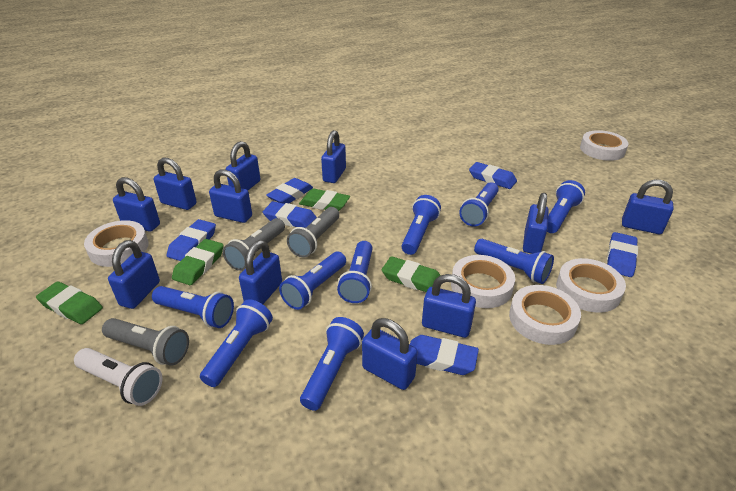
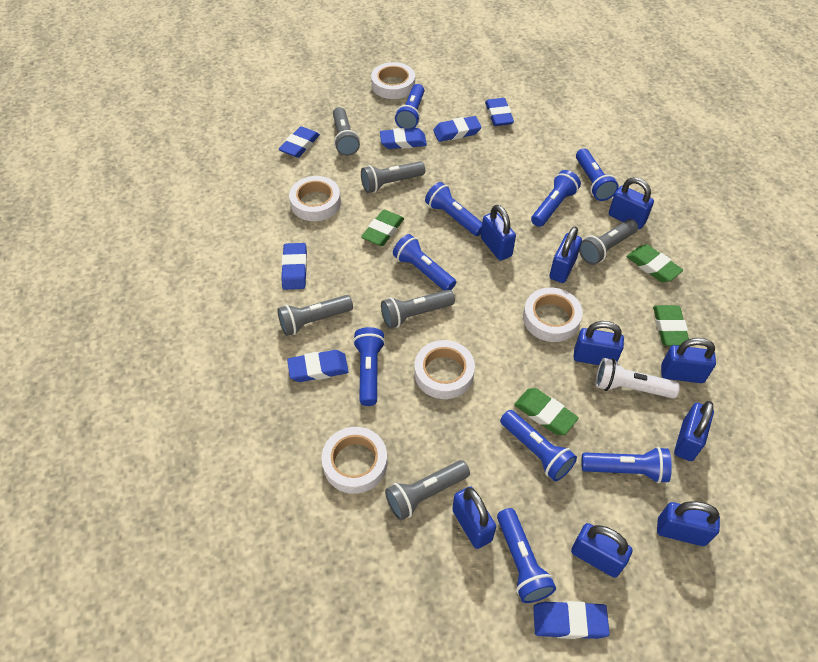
blue eraser: [167,219,216,261] [263,201,317,228] [266,178,313,204] [410,335,479,375] [469,162,517,189] [607,232,638,277] = 6 -> [279,126,320,158] [281,243,307,290] [287,350,349,382] [380,128,427,149] [433,116,482,142] [485,98,514,126] [533,601,610,639] = 7
blue padlock: [108,240,160,309] [113,177,160,232] [153,158,197,210] [209,170,252,223] [226,141,260,190] [239,240,282,304] [321,130,346,183] [362,318,418,390] [422,274,476,338] [523,193,549,254] [622,180,674,234] = 11 -> [452,486,496,549] [481,205,516,261] [549,226,582,283] [571,523,633,578] [574,321,624,365] [609,177,654,229] [657,501,720,546] [661,338,716,383] [674,401,714,461] = 9
grey flashlight: [102,318,189,366] [223,218,285,271] [287,207,339,257] = 3 -> [277,295,353,336] [333,107,360,156] [361,161,425,193] [381,290,455,329] [385,460,470,520] [579,219,638,265] = 6

